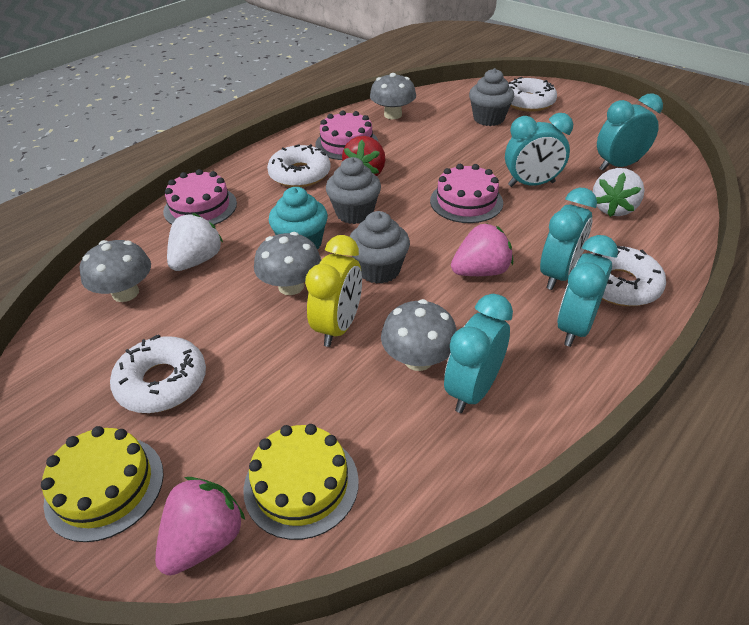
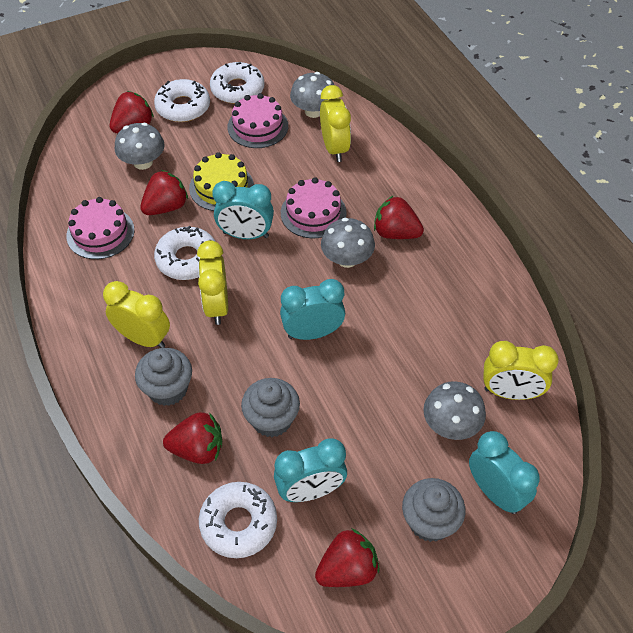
pink strawberry: [155,477,245,576] [451,223,513,276] = 2 -> none = 0
red strawberry: [342,136,385,176] = 1 -> [110,91,154,133] [140,170,188,215] [163,412,222,464] [315,529,380,587] [374,196,424,239] = 5
turquoise clock: [444,294,513,413] [505,113,573,187] [540,188,597,290] [557,235,618,347] [597,93,663,171] = 5 -> [212,181,274,239] [274,438,347,502] [280,279,345,340] [469,431,540,514] = 4
turquoise cupcake: [269,187,328,249] = 1 -> none = 0
white strawberry: [167,213,223,271] [593,168,644,217] = 2 -> none = 0
yellow cake: [41,426,164,542] [243,424,359,540] = 2 -> [189,152,254,211] = 1
yellow clock: [305,235,362,347] = 1 -> [103,281,170,348] [197,240,228,325] [320,85,351,162] [483,341,559,400] = 4

